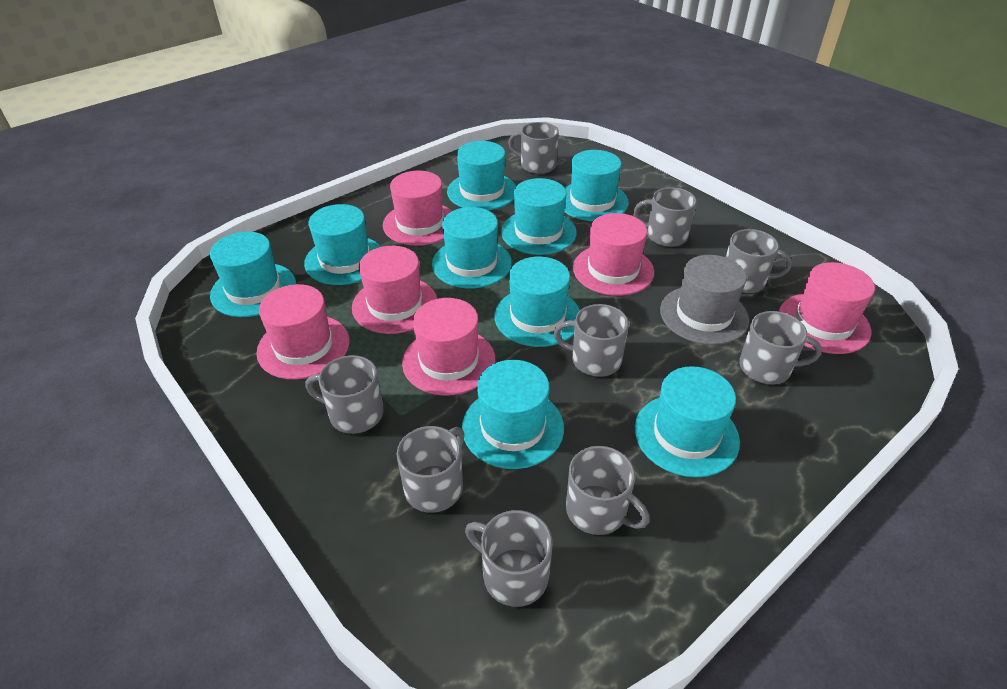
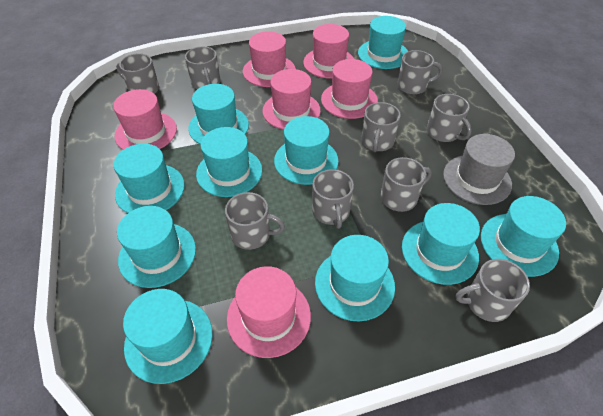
turquoise hat: [210,232,296,317] [304,204,381,285] [432,207,512,288] [447,141,516,210] [462,360,564,469] [494,257,580,347] [501,178,577,255] [564,150,629,221] [634,366,740,478] = 9 -> [114,144,185,213] [117,206,196,288] [123,289,213,384] [188,84,249,144] [196,127,262,197] [274,116,339,185] [315,235,395,321] [358,16,408,69] [402,203,480,285] [481,196,566,277] = 10

